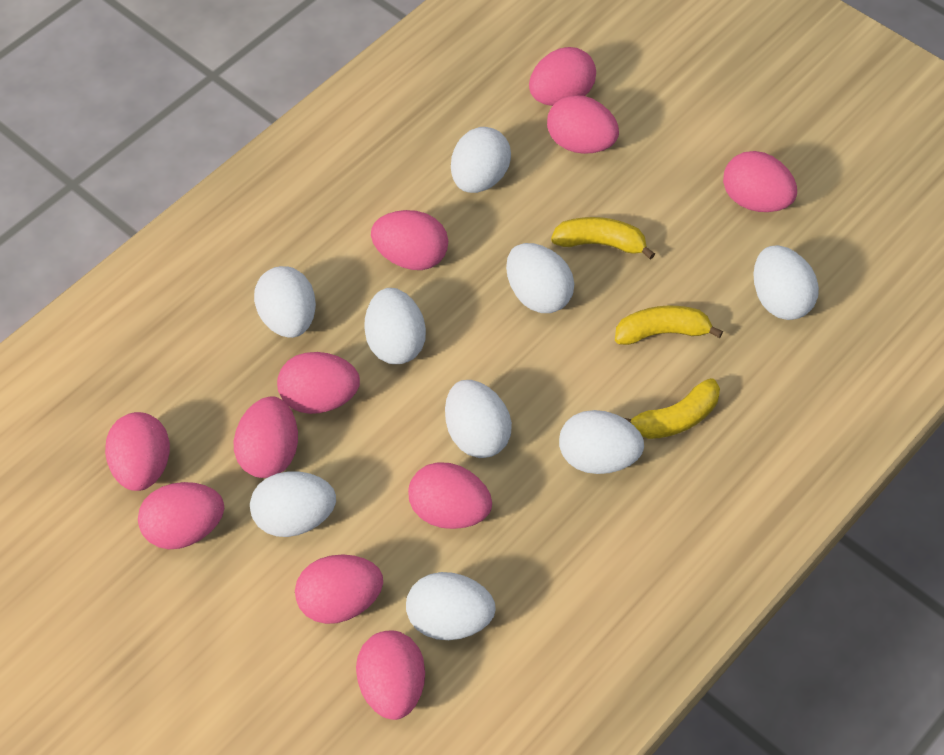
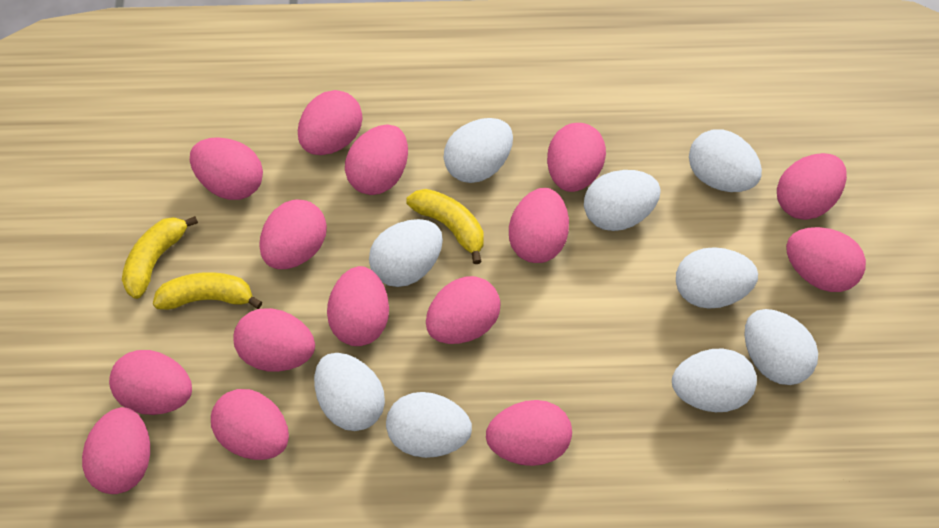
pink egg: [105,412,170,491] [138,482,224,549] [234,396,298,478] [277,352,360,414] [295,554,383,624] [356,630,425,720] [371,210,448,270] [408,462,492,529] [529,47,596,106] [547,95,619,154] [723,151,797,212] = 11 -> [82,407,150,494] [109,350,192,415] [190,137,263,200] [211,389,289,460] [233,308,315,372] [259,199,327,269] [298,90,362,155] [327,266,389,346] [345,125,408,195] [426,276,501,344] [486,400,572,466] [509,188,569,263] [547,123,606,192] [777,153,847,220] [786,227,866,292] = 15

